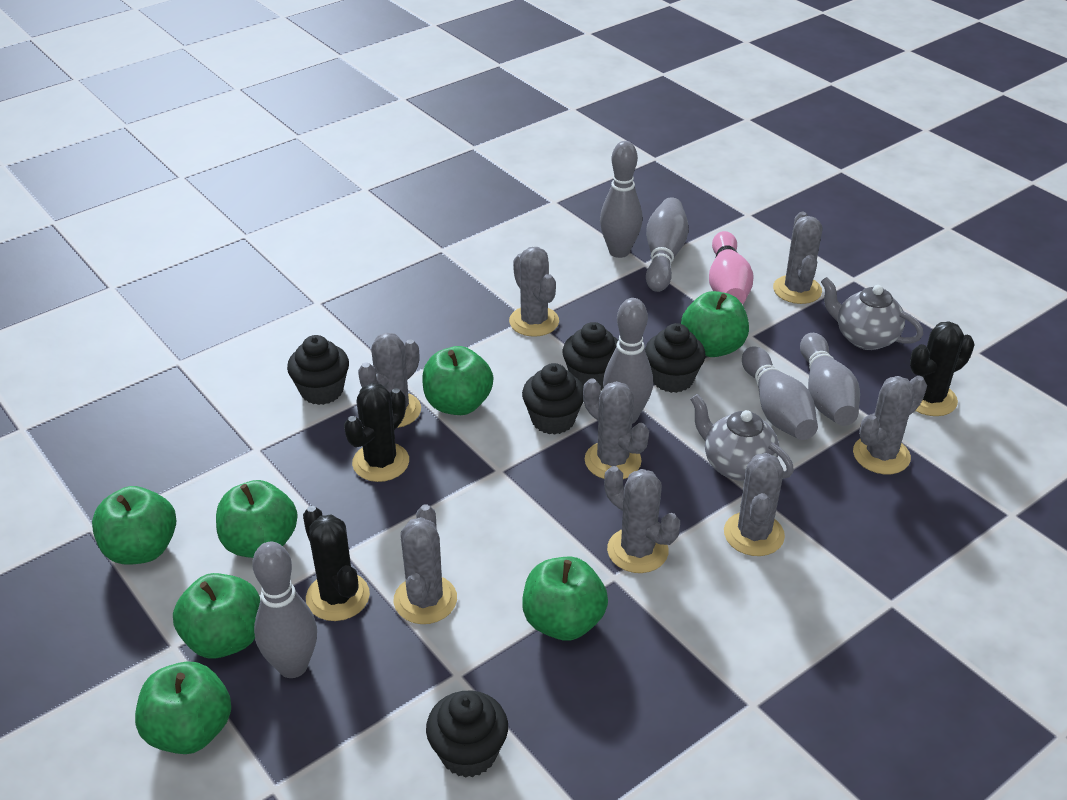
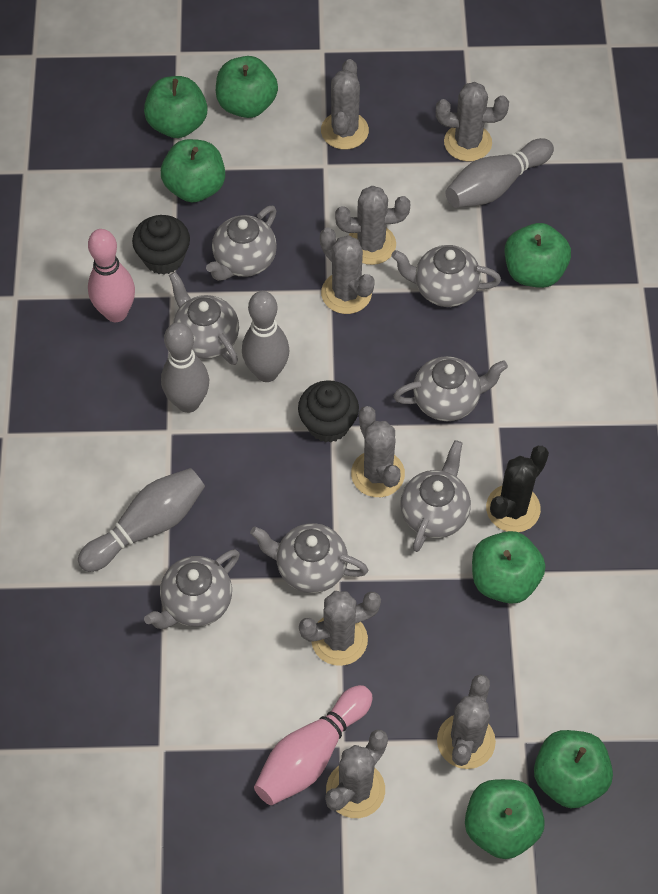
black cactus: [303,506,370,621] [344,383,409,482] [910,321,974,416] = 3 -> [486,446,549,532] = 1
black cupcake: [287,335,349,405] [426,691,508,778] [522,363,584,435] [562,322,618,390] [645,323,706,393] = 5 -> [132,215,190,275] [298,380,359,443] = 2
grey bowling pin: [252,542,317,678] [600,141,643,258] [603,298,653,424] [646,197,689,292] [742,347,818,440] [800,333,860,426] = 6 -> [78,468,205,572] [161,322,209,413] [242,291,290,382] [446,138,554,208] = 4
grey teapot: [690,394,794,481] [821,277,923,350] = 2 -> [144,549,240,629] [169,272,239,365] [206,206,277,281] [250,523,368,593] [391,245,501,307] [394,356,508,421] [400,440,471,552] = 7
pink bowling pin: [709,231,754,304] = 1 -> [88,229,135,322] [254,685,373,805] = 2

